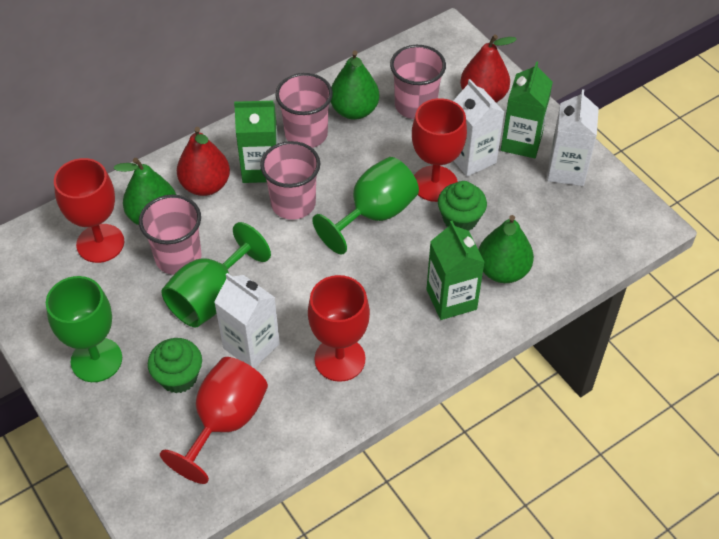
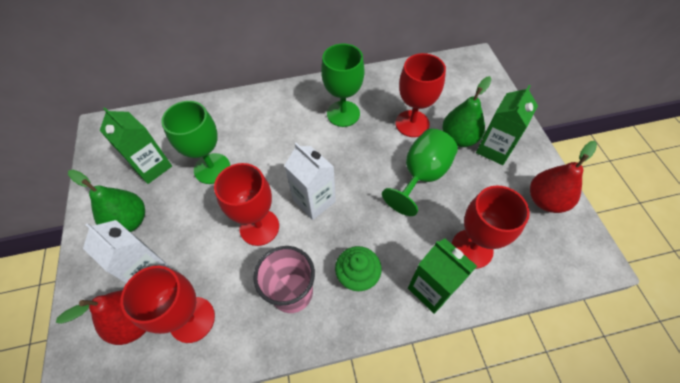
green cupcake: [148,338,202,393] [438,181,487,231] = 2 -> [335,246,382,291] = 1
green pear: [114,158,176,225] [330,50,379,120] [479,215,534,283] = 3 -> [68,170,145,232] [442,76,492,147] = 2
pink cup: [139,195,202,275] [260,141,320,220] [275,73,333,148] [390,45,446,119] = 4 -> [253,246,315,313] = 1
white carton: [214,273,280,369] [453,79,504,177] [547,89,599,186] = 3 -> [83,220,171,283] [284,143,336,220] = 2

